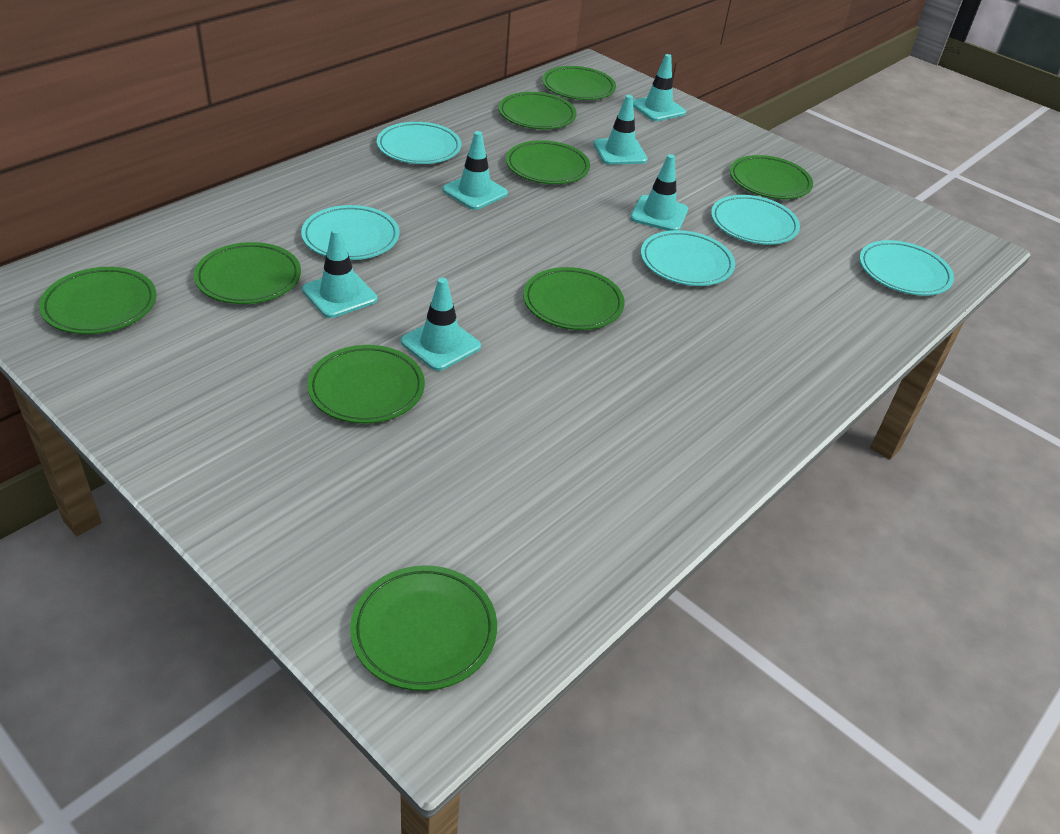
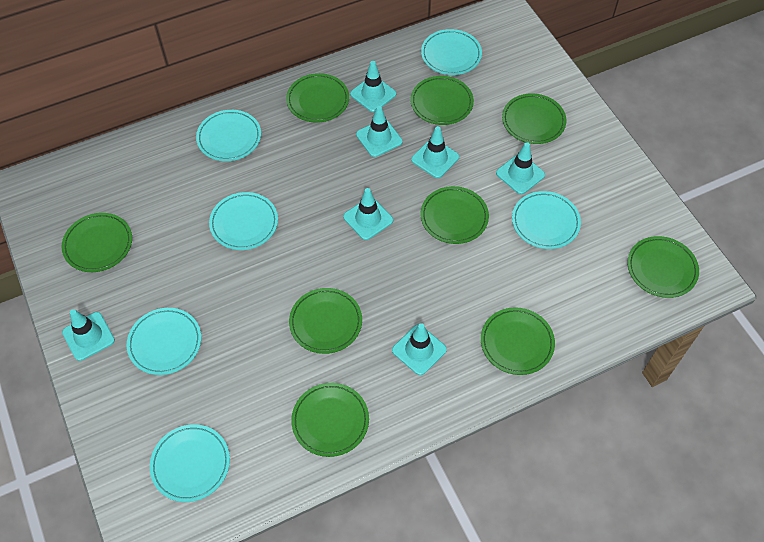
turquoise plate: [301,205,400,260] [377,122,461,164] [641,230,735,286] [711,195,800,245] [859,240,954,296] = 5 -> [127,308,201,375] [150,424,230,502] [196,110,261,161] [209,192,278,250] [421,29,482,75] [512,191,581,249] = 6
turquoise traffic cone: [302,228,377,318] [401,278,481,371] [442,131,508,210] [594,95,648,165] [630,154,688,231] [633,54,686,121] = 6 -> [62,309,115,361] [343,188,393,240] [350,61,396,112] [356,106,403,157] [392,323,447,375] [411,126,459,178] [496,142,545,194] = 7

